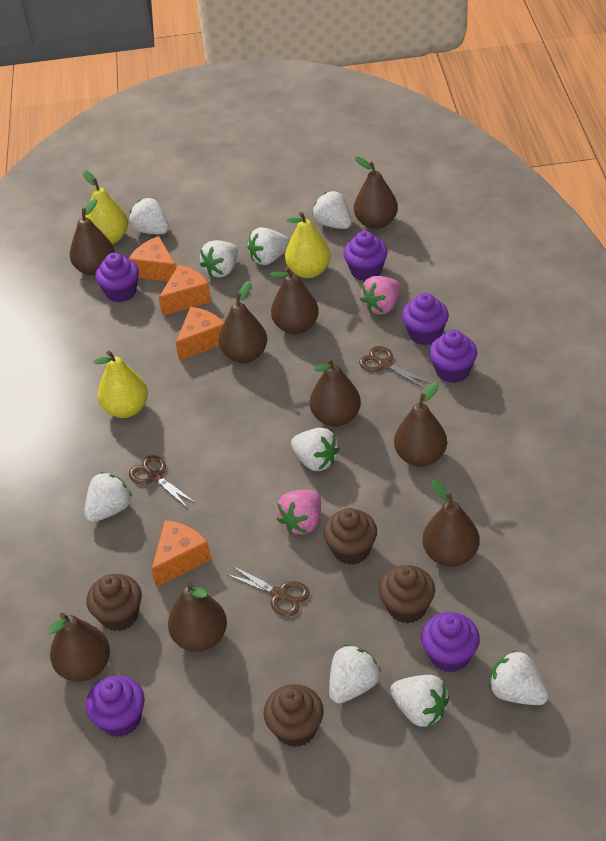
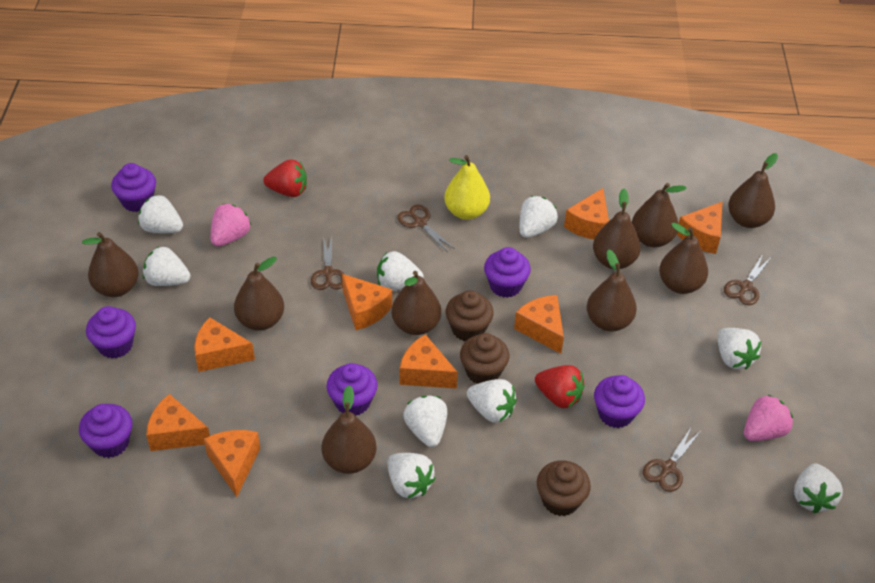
brown cupcake: [87,574,142,631] [263,684,324,747] [323,508,377,565] [379,565,435,624] = 4 -> [446,290,494,341] [460,333,509,384] [537,460,591,516] = 3
brown scissors: [129,455,196,508] [226,565,310,617] [359,346,431,389] = 3 -> [311,237,344,290] [397,204,455,251] [643,426,701,492] [724,254,771,305] = 4
orange cheese: [128,236,176,281] [151,520,211,587] [159,265,211,316] [176,307,224,361] = 4 -> [146,394,210,451] [194,317,255,372] [204,430,260,497] [342,274,392,330] [400,334,458,389] [514,295,564,354] [564,188,609,240] [677,201,723,254] = 8
red strawberry: none = 0 -> [263,159,307,197] [535,365,585,408] = 2
yellow pear: [83,170,128,244] [93,351,148,418] [285,212,331,278] = 3 -> [444,155,490,220] = 1

